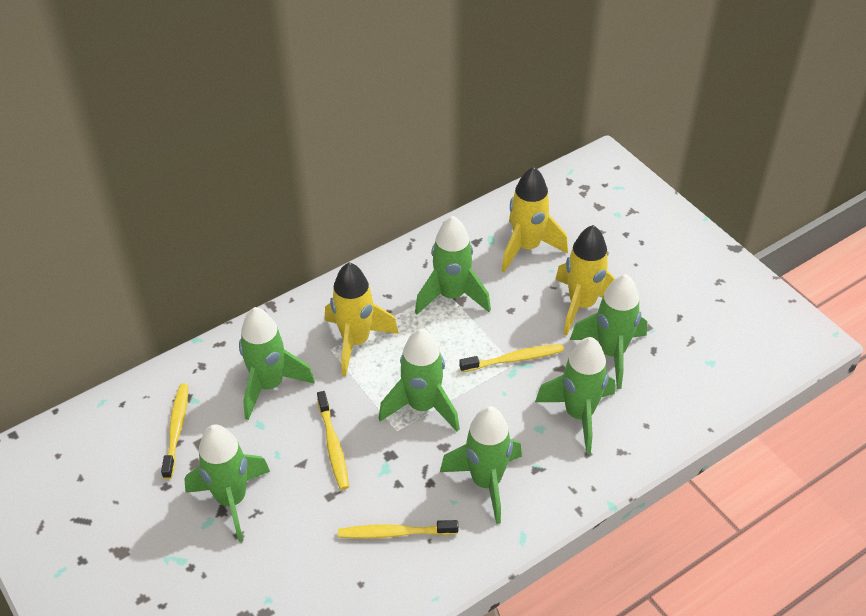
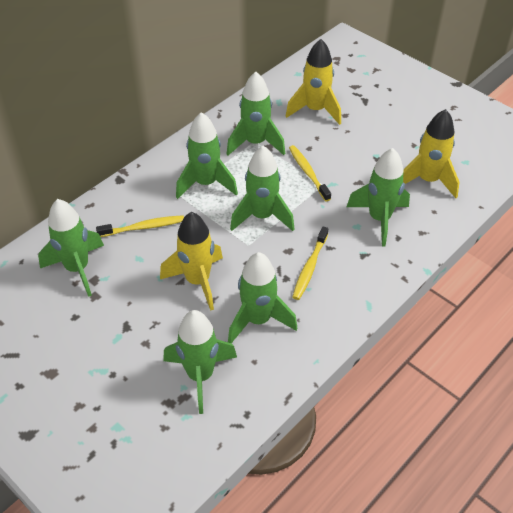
yellow toothbrush: [161,384,188,479] [317,391,349,490] [338,520,458,539] [459,344,564,372] = 4 -> [96,215,184,237] [289,145,331,201] [292,226,328,300] = 3

